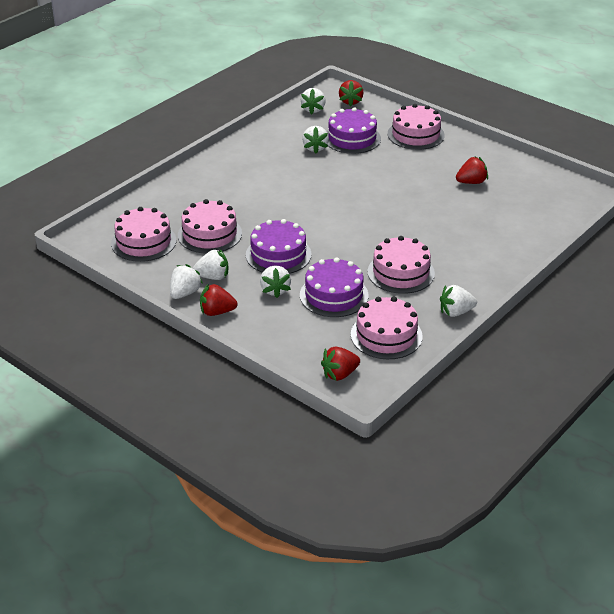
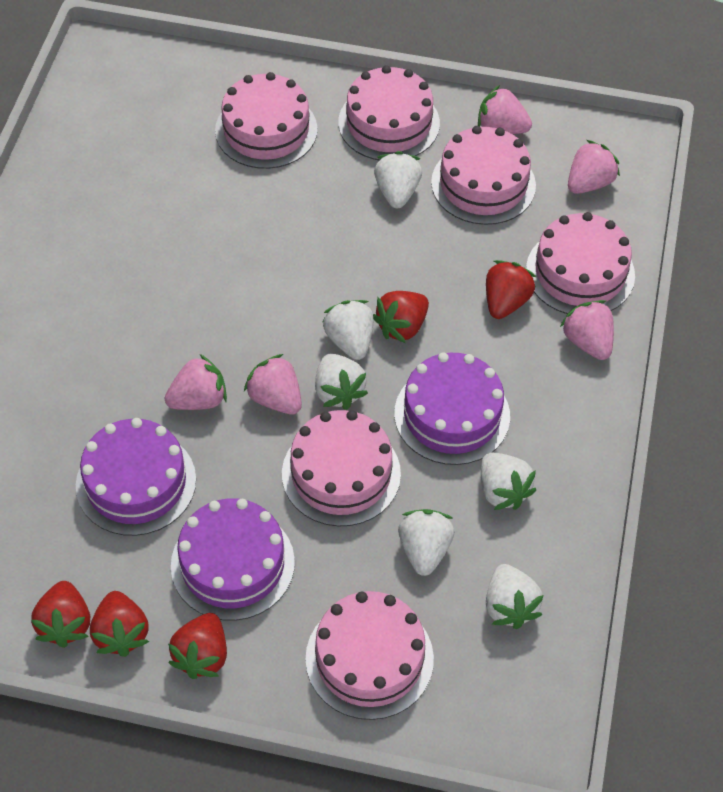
pink cake: [111,207,176,262] [178,199,242,253] [351,297,423,359] [368,236,435,294] [388,104,445,150] = 5 -> [215,72,317,169] [282,410,401,526] [305,591,434,720] [338,65,440,160] [431,126,536,225] [526,212,635,314] = 6
pink strawberry: none = 0 -> [165,354,227,410] [244,354,302,415] [478,85,532,134] [560,300,614,360] [568,140,620,194] = 5
red strawberry: [200,284,237,316] [321,347,360,381] [339,80,364,107] [456,156,488,184] = 4 -> [31,581,90,648] [90,591,149,657] [168,613,227,679] [373,291,429,343] [486,260,536,319] = 5

